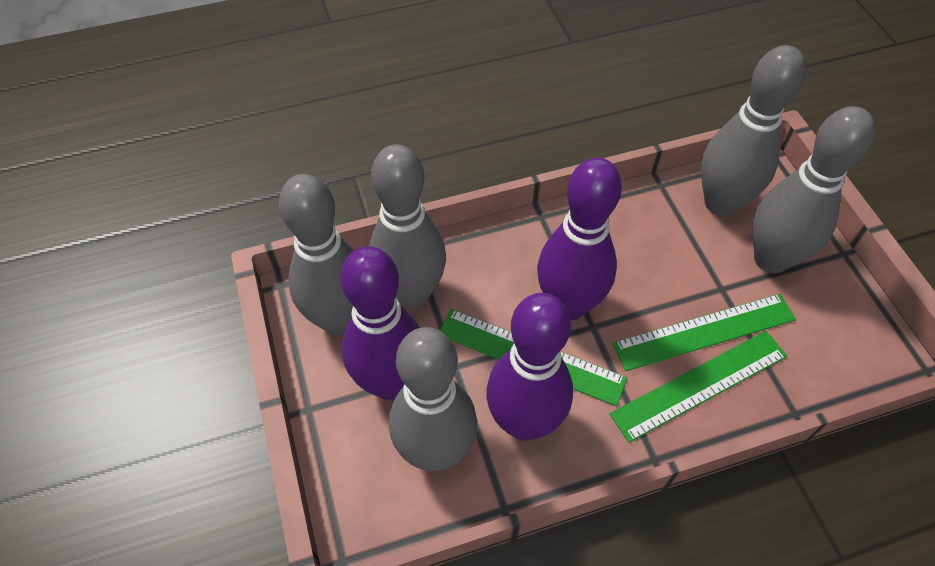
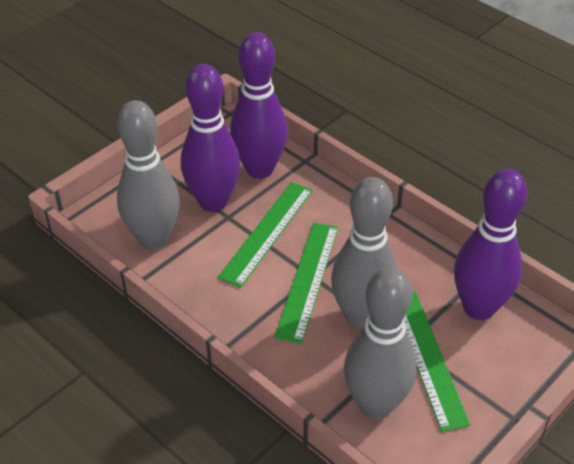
grey bowling pin: [279,174,354,335] [369,144,446,308] [389,327,477,471] [701,45,806,216] [753,106,875,273] = 5 -> [117,100,180,250] [331,177,397,329] [344,267,417,419] = 3

